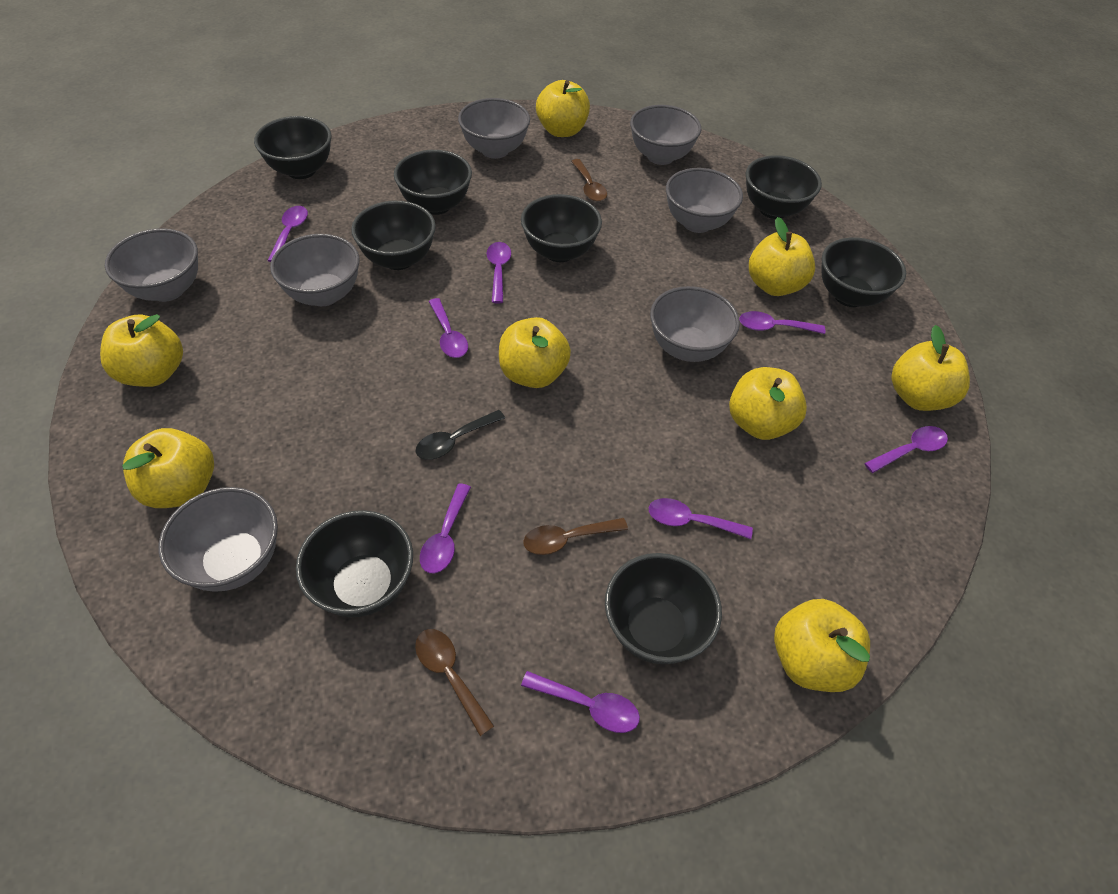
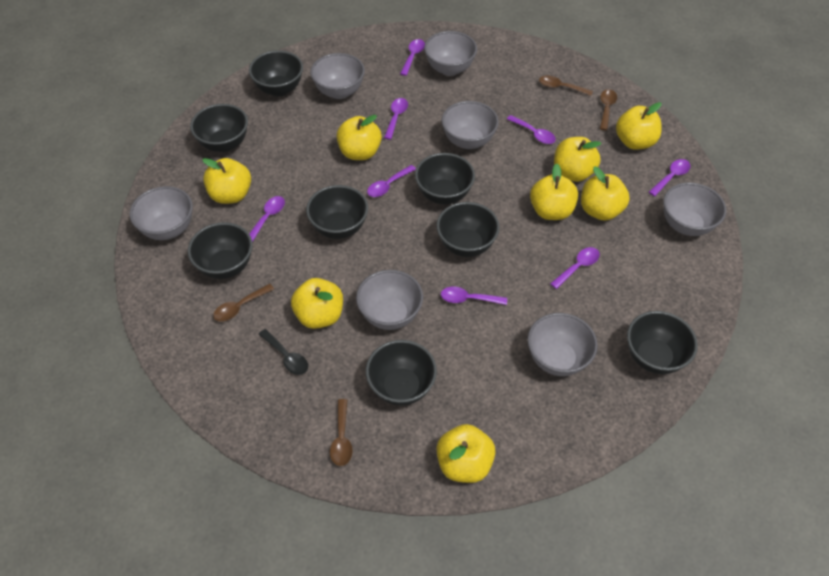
brown spoon: [415,629,494,736] [523,518,628,555] [571,159,607,202] = 3 -> [213,284,274,322] [330,399,353,466] [539,75,593,96] [600,89,617,131] = 4

